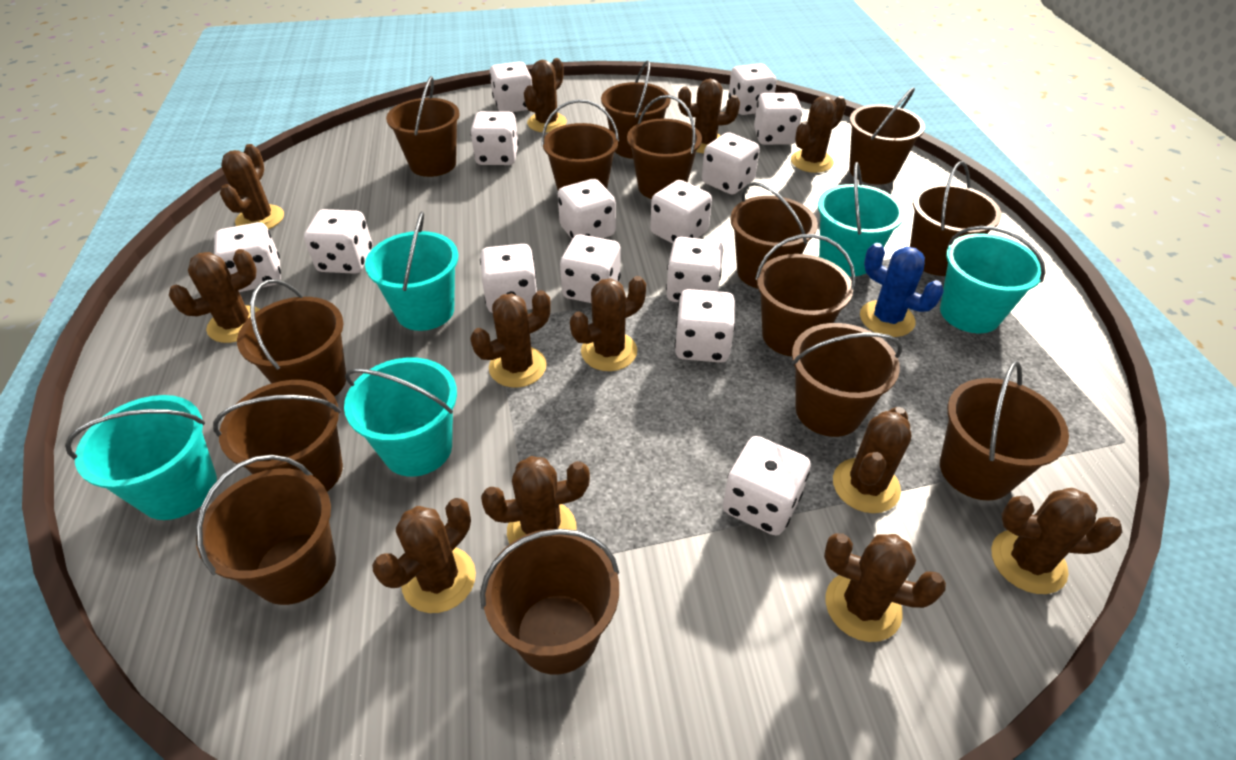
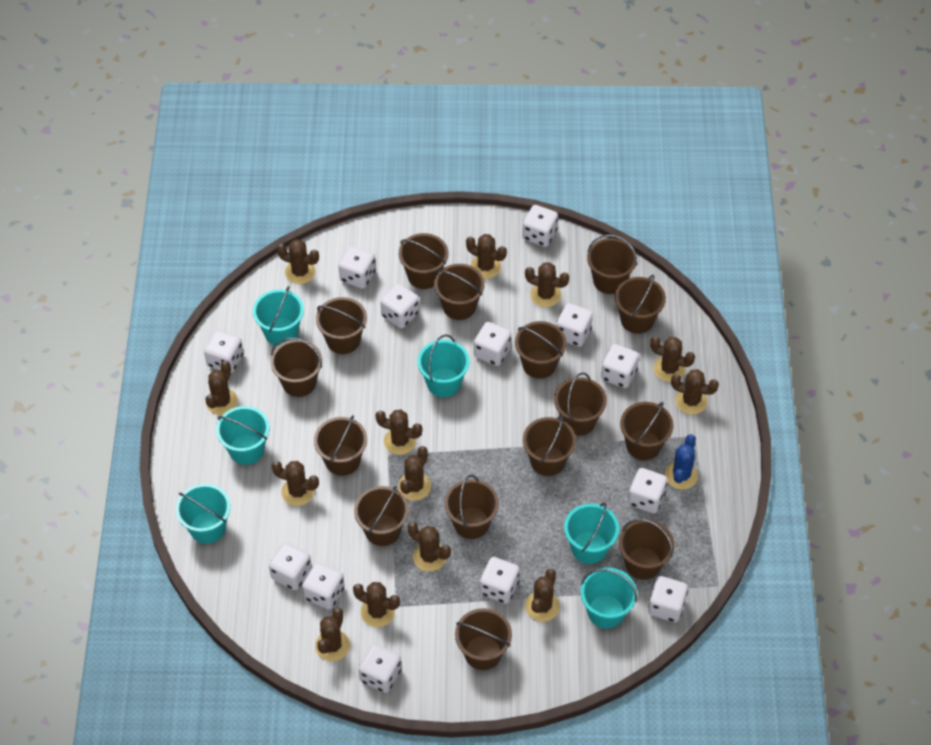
brown bucket: [196,455,336,605] [213,380,343,492] [237,279,346,397] [386,76,460,177] [480,529,619,675] [541,99,619,190] [601,61,671,159] [627,95,702,199] [730,182,818,289] [755,234,856,357] [792,323,902,437] [849,88,925,185] [910,161,1002,276] [940,361,1069,501] = 14 -> [270,338,322,397] [314,415,367,476] [316,297,367,354] [354,486,409,546] [399,233,448,289] [434,264,485,320] [444,475,499,539] [455,608,512,670] [515,321,567,379] [523,415,576,476] [554,372,607,436] [587,235,637,294] [615,275,666,334] [619,519,674,580] [620,402,673,460] = 15
brown cactus: [169,249,260,343] [220,144,284,229] [372,498,476,613] [470,290,551,388] [481,456,590,544] [524,58,567,133] [570,276,646,371] [678,79,740,153] [791,96,846,173] [824,534,946,642] [833,407,911,513] [991,488,1122,594] = 12 -> [205,361,238,415] [272,461,319,506] [277,239,319,284] [315,608,350,662] [353,582,400,627] [375,410,422,455] [398,446,431,501] [408,522,451,571] [466,234,507,279] [525,262,569,307] [525,569,560,622] [650,336,695,382] [671,369,719,415] = 13
turquoise bucket: [65,395,217,520] [344,357,457,477] [365,211,458,331] [818,162,905,276] [940,226,1046,333] = 5 -> [176,484,231,544] [216,406,269,465] [253,286,304,346] [418,334,470,397] [564,502,619,564] [581,567,637,629] = 6
white dice: [214,222,281,292] [304,209,373,274] [470,111,519,165] [480,244,537,313] [490,62,532,112] [558,179,616,239] [560,234,621,303] [650,180,712,244] [666,237,724,302] [675,289,735,363] [702,132,760,195] [723,436,811,536] [728,63,777,115] [754,93,802,145] = 14 -> [204,330,243,373] [269,542,312,590] [302,562,345,610] [339,246,376,289] [359,644,401,693] [380,284,419,328] [474,322,511,366] [480,557,520,604] [522,205,558,247] [556,303,593,347] [601,344,639,388] [628,468,667,513] [648,576,688,622] = 13

